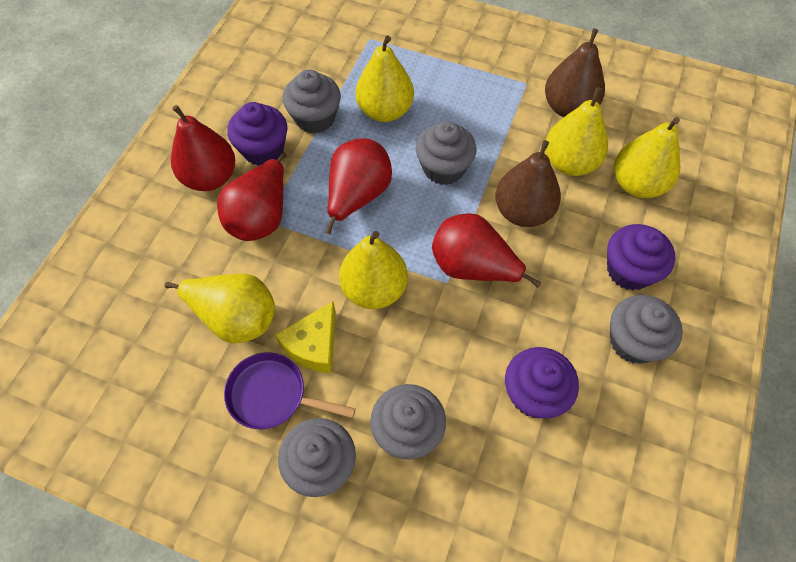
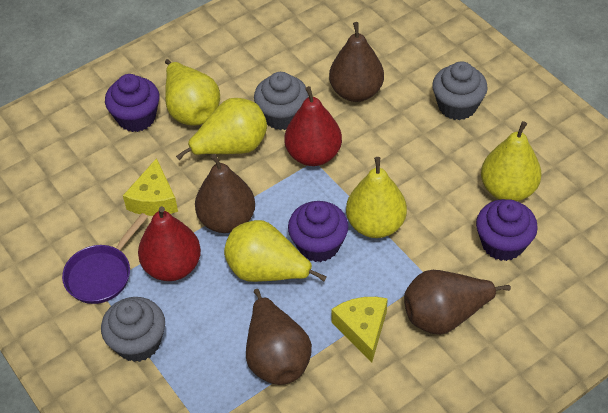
brown pear: [495,140,561,227] [545,28,605,117] = 2 -> [195,154,255,233] [246,289,312,385] [329,22,384,102] [404,270,511,335] = 4
grey cupcake: [278,418,356,497] [283,70,341,134] [370,384,446,459] [416,121,477,185] [610,295,683,364] = 5 -> [101,297,165,362] [254,72,309,130] [432,62,488,120] = 3
red pear: [171,105,235,191] [217,152,287,241] [325,138,392,235] [432,213,541,288] = 4 -> [138,206,201,281] [284,86,342,166] = 2
yellow cheese: [275,301,336,373] = 1 -> [123,158,178,216] [331,297,388,363] = 2

